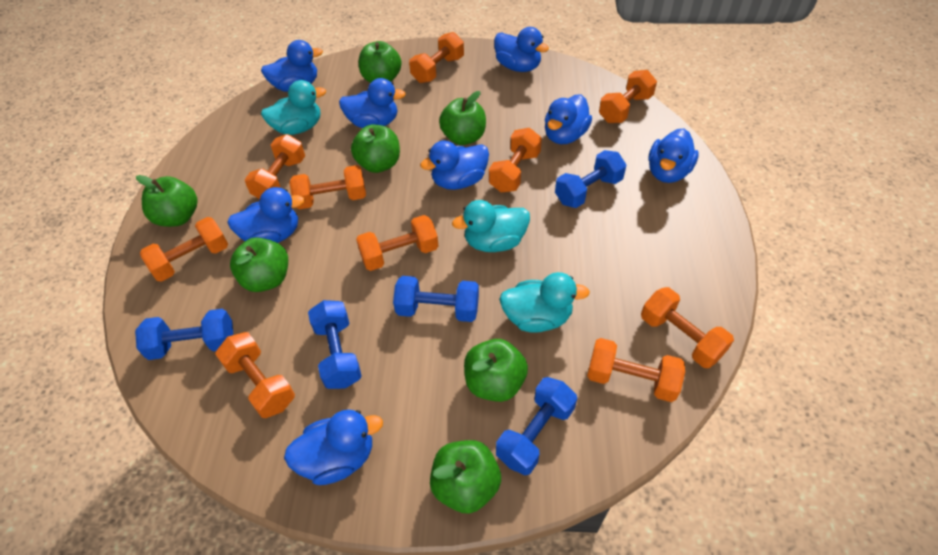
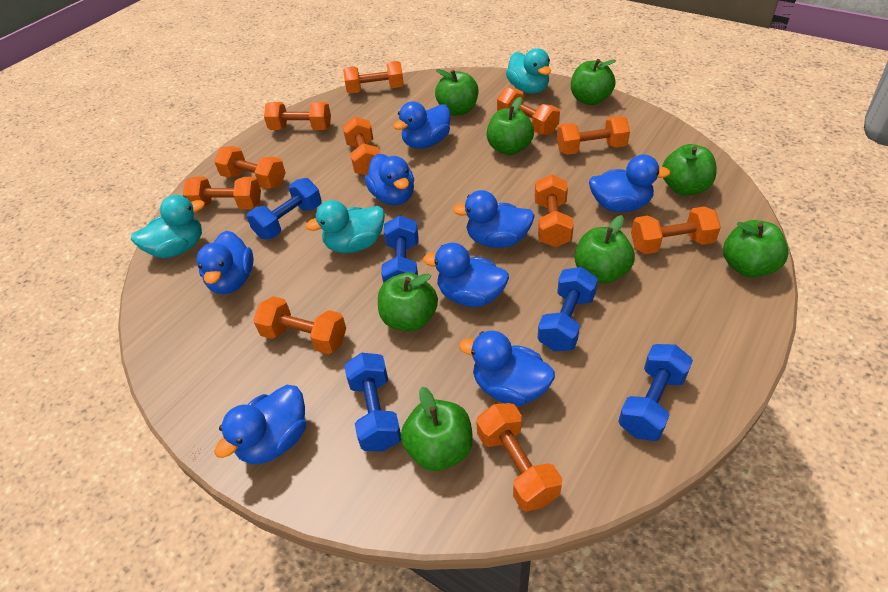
green apple: [136,175,198,227] [230,237,288,292] [351,125,400,173] [359,41,402,83] [430,440,501,514] [439,91,486,145] [464,339,528,402] = 7 -> [378,273,438,331] [401,387,473,471] [435,69,478,116] [487,97,534,155] [571,59,616,105] [575,215,635,284] [662,144,717,195] [723,220,789,278] = 8
orange dumbbell: [140,217,228,282] [215,332,295,418] [245,134,305,199] [289,165,366,209] [356,215,438,271] [409,32,464,83] [489,128,542,192] [587,338,685,402] [599,70,657,123] [641,287,734,368] = 10 -> [183,176,261,209] [214,146,286,189] [253,296,346,354] [264,102,331,130] [343,61,404,94] [343,116,380,175] [476,403,562,512] [497,87,560,135] [535,174,574,247] [557,116,630,155] [631,206,721,254] = 11

